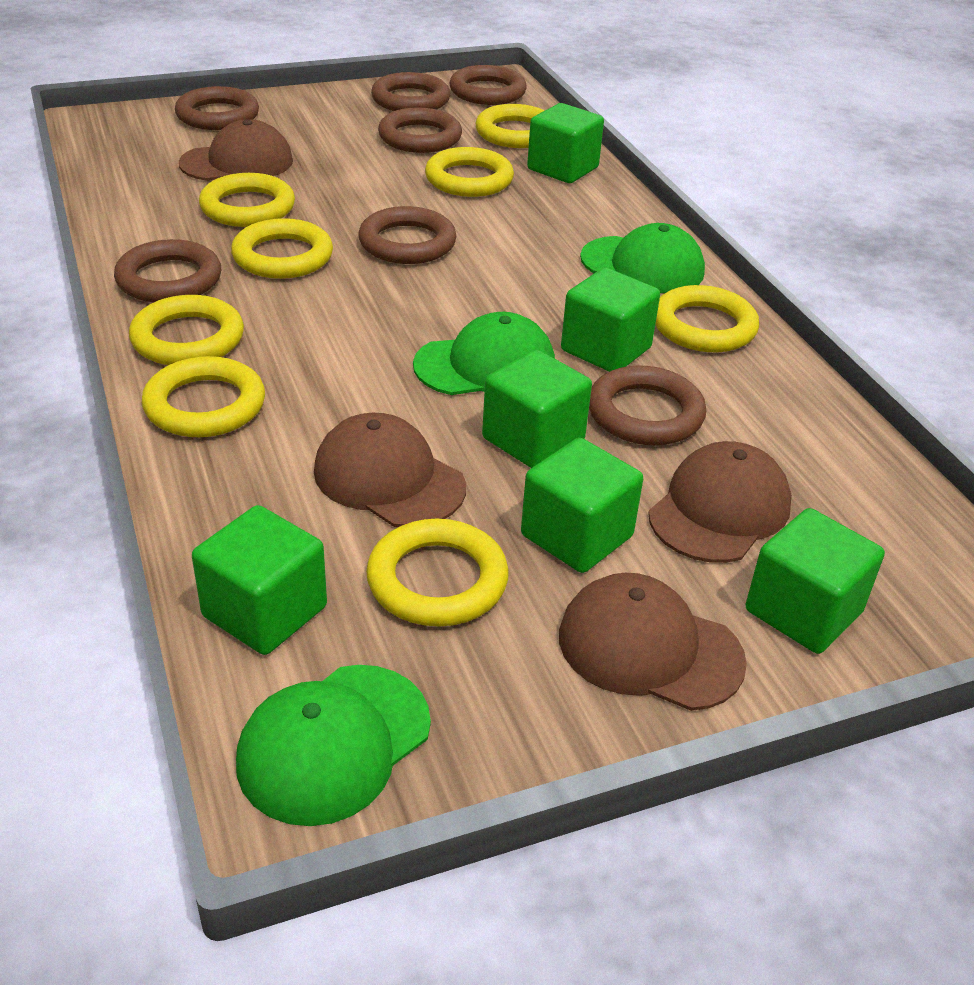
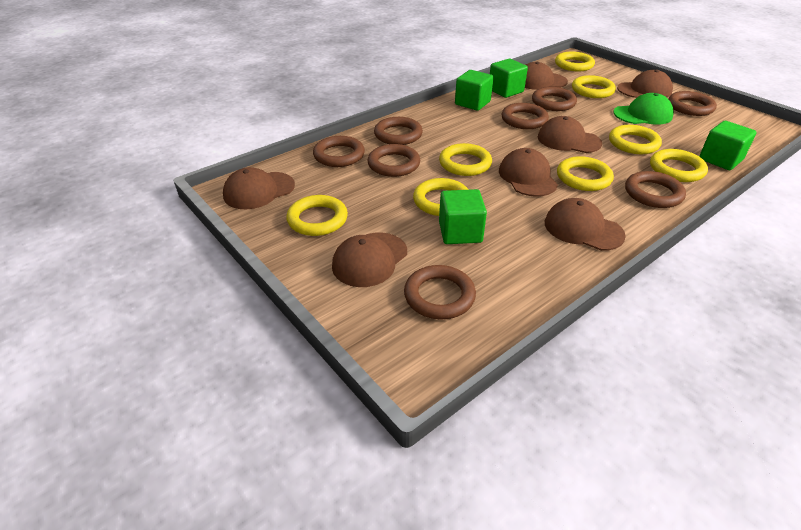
brown cap: [179,119,293,181] [314,413,466,527] [559,573,747,711] [648,441,792,563] = 4 -> [223,167,295,209] [332,232,407,287] [499,148,558,197] [525,62,568,90] [538,116,602,153] [545,198,626,251] [617,70,673,98] = 7
brown ring: [114,239,221,303] [175,86,259,130] [358,206,457,264] [371,72,450,111] [378,107,462,153] [449,65,527,105] [589,365,706,445] = 7 -> [313,136,365,167] [368,144,420,177] [374,117,423,145] [404,265,476,320] [502,103,549,129] [532,87,577,111] [625,171,686,208] [668,91,717,116] = 8
green cap: [236,665,431,826] [413,312,555,395] [580,223,705,293] = 3 -> [613,93,674,125] = 1
green cube: [192,505,327,655] [482,349,592,468] [521,438,643,573] [527,103,604,183] [561,268,660,372] [746,508,885,654] = 6 -> [439,189,487,244] [455,70,494,111] [490,59,528,98] [699,121,757,170] = 4

